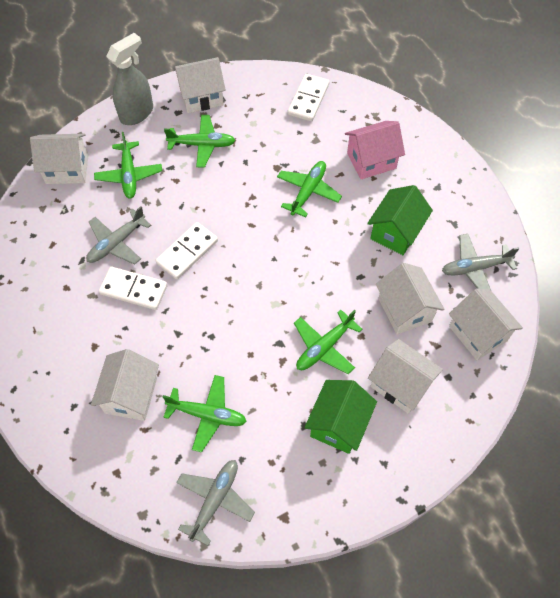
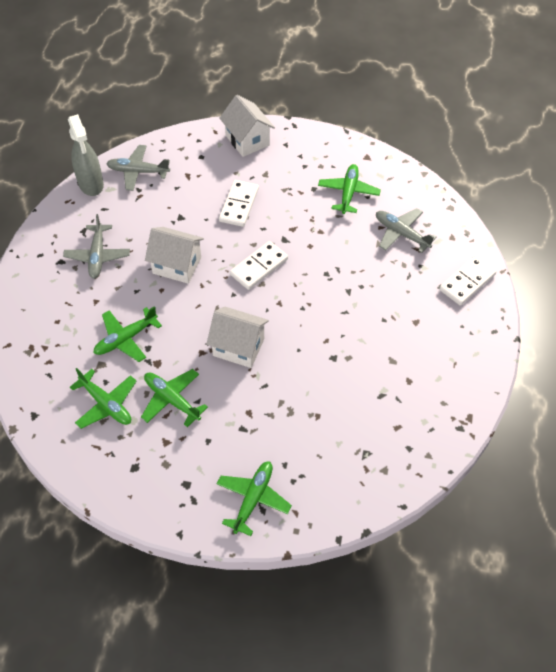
green house: [304,380,377,454] [367,185,433,255] = 2 -> none = 0
pink house: [345,121,405,179] = 1 -> none = 0
white house: [30,134,89,184] [91,349,159,421] [173,57,226,113] [368,339,443,414] [376,263,445,335] [449,289,523,360] = 6 -> [145,227,204,284] [207,307,269,368] [219,95,275,157] = 3

